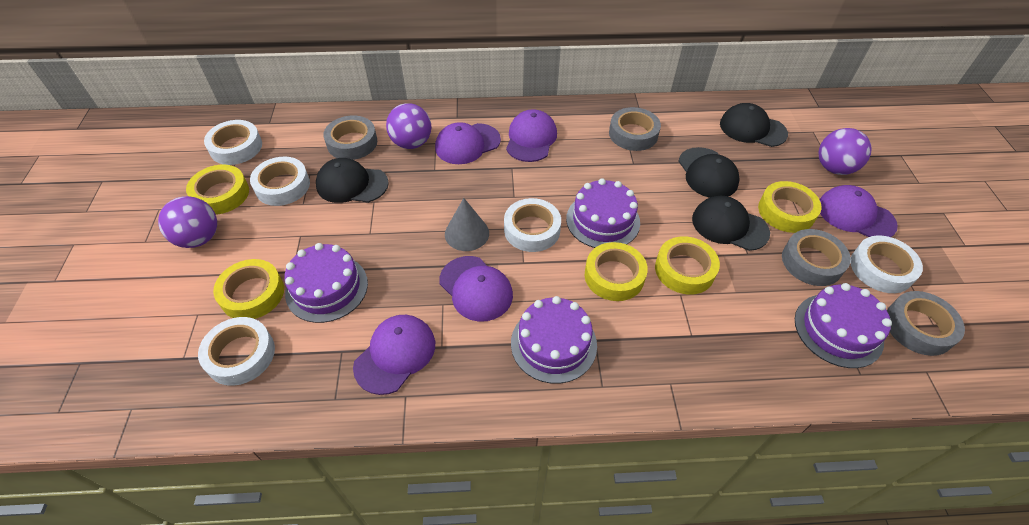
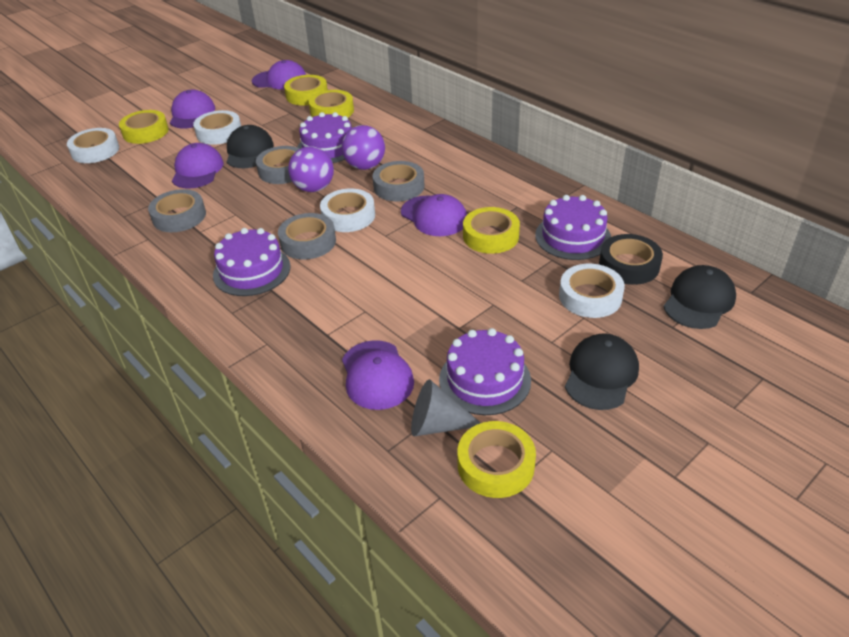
black cap: [316,158,389,203] [678,147,740,198] [692,196,770,251] [720,103,788,147] = 4 -> [227,125,274,168] [565,334,639,410] [664,265,736,329] = 3
black tape: none = 0 -> [599,234,663,285] = 1
purple ball: [158,196,217,248] [386,103,431,149] [819,128,872,175] = 3 -> [288,146,334,192] [342,125,385,170] = 2
white tape: [198,317,275,386] [204,120,262,165] [250,157,310,206] [504,198,561,252] [851,236,923,293] = 5 -> [67,128,119,163] [193,110,241,145] [320,189,375,232] [559,264,625,318] = 4

